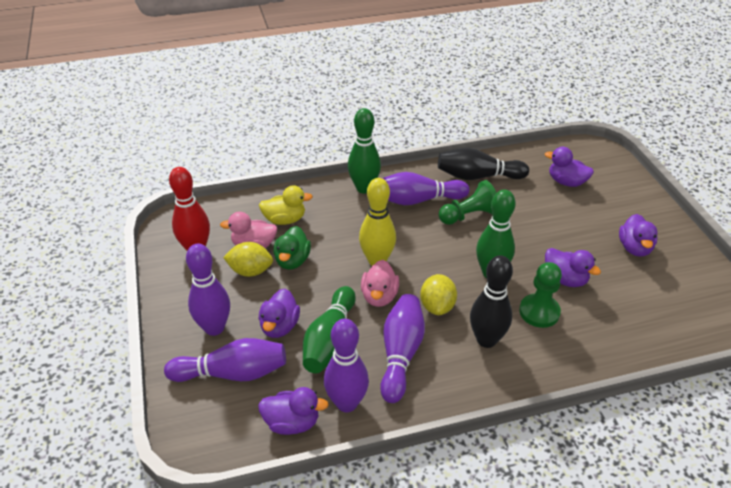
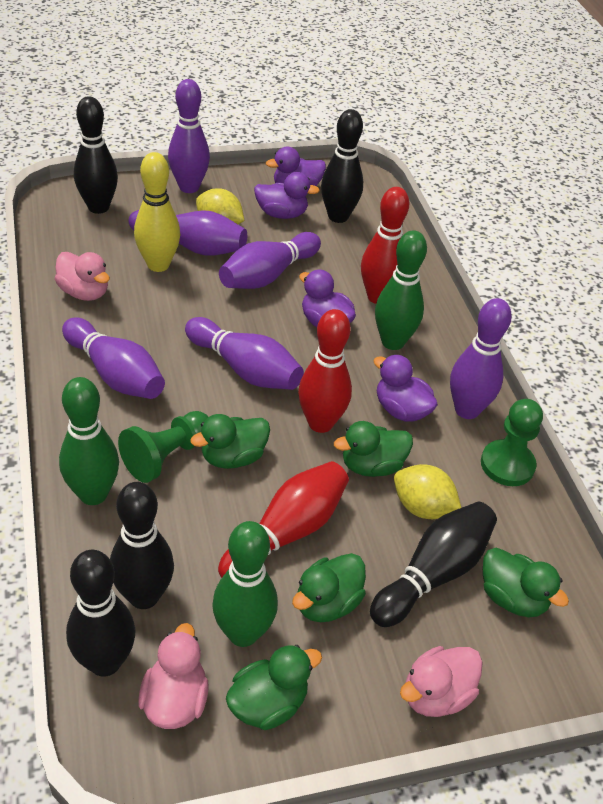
black bowling pin: [438,148,529,180] [470,255,513,348] = 2 -> [66,550,135,677] [74,96,118,214] [110,482,174,609] [321,109,363,223] [370,502,497,627] = 5
green duck: [273,226,311,270] = 1 -> [190,414,270,469] [226,645,322,730] [292,553,366,622] [334,421,413,477] [483,548,569,617] = 5
pink duck: [220,212,277,248] [361,260,399,307] = 2 -> [55,252,110,301] [138,623,209,729] [400,646,483,717] = 3
purple bowling pin: [164,338,286,382] [186,244,230,336] [324,319,369,412] [380,294,425,403] [382,172,469,205] = 5 -> [62,317,165,399] [129,210,247,256] [168,79,210,193] [185,317,304,390] [219,232,321,289] [450,298,512,419] = 6
purple duck: [258,387,329,435] [259,289,300,338] [545,147,594,187] [545,248,601,287] [619,214,657,257] = 5 -> [254,172,320,219] [266,147,326,186] [299,269,356,327] [373,355,438,422] = 4
red bowling pin: [169,167,210,251] = 1 -> [218,461,349,578] [298,309,352,433] [361,187,409,304] = 3
yellow duck: [259,185,313,225] = 1 -> none = 0

